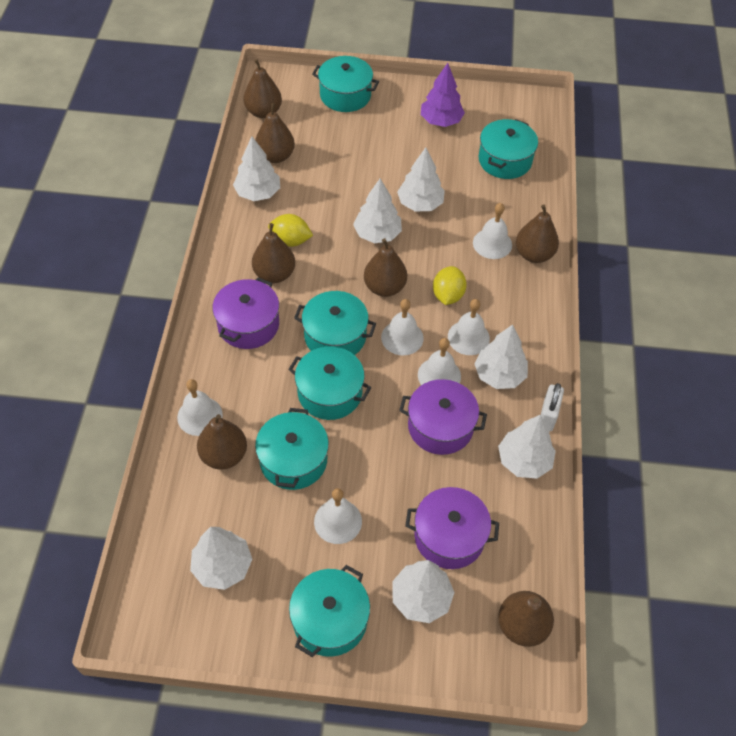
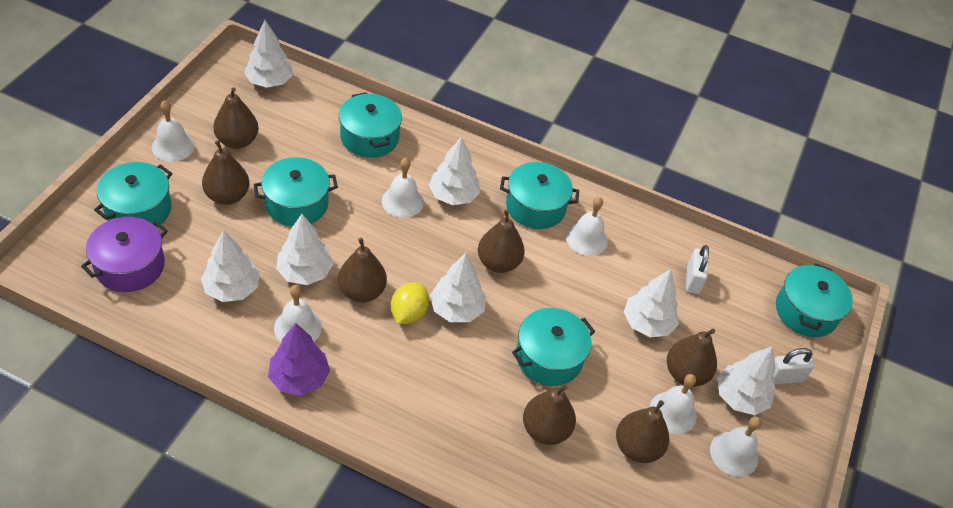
purple pot: [212,278,279,349] [399,379,487,455] [405,487,499,569] = 3 -> [81,217,168,292] = 1
white padlock: [541,383,564,431] = 1 -> [686,245,709,294] [773,348,815,384] = 2
yellow lemon: [268,214,313,247] [433,266,467,305] = 2 -> [391,282,429,324] = 1

